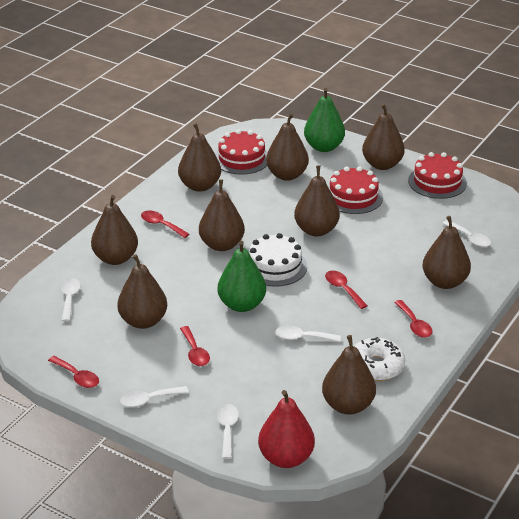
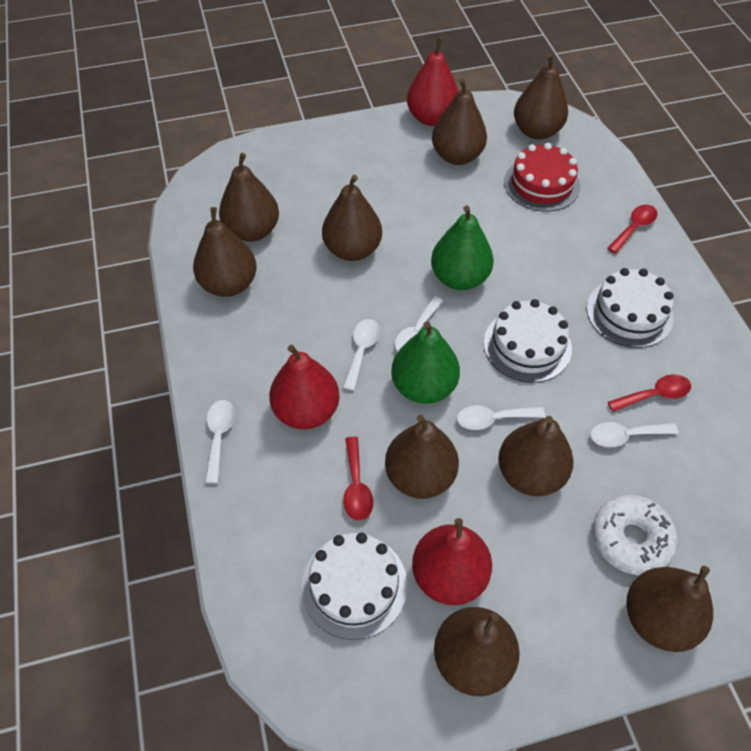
red cake: [215,129,268,175] [328,166,383,214] [408,152,467,199] = 3 -> [504,143,580,212] = 1
red pear: [258,390,315,468] = 1 -> [269,345,340,429] [407,37,458,126] [412,518,492,605] = 3
red spoon: [48,356,99,388] [141,211,189,238] [180,326,210,366] [325,271,368,309] [394,300,433,338] = 5 -> [343,437,373,521] [607,205,658,254] [608,374,691,412] = 3
white cake: [249,233,307,287] = 1 -> [301,533,407,640] [484,299,572,383] [587,268,673,348] = 3

